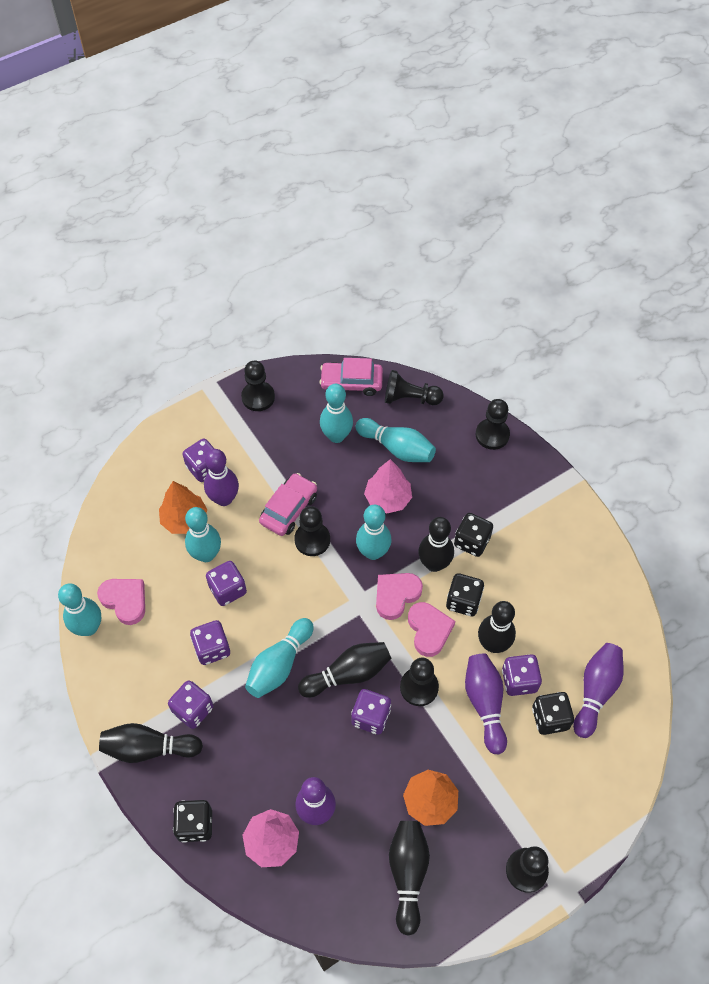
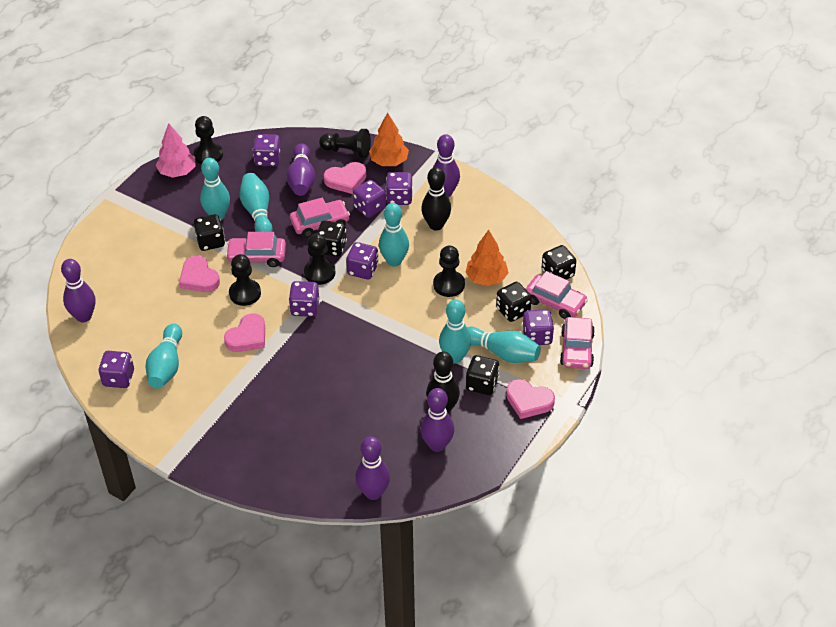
black bowling pin: [99,723,203,763] [298,642,392,698] [389,821,430,936] [418,517,454,572] [478,601,516,653] = 5 -> [421,167,451,230] [426,351,460,414] = 2
black dice: [173,800,212,843] [446,573,484,616] [454,513,493,557] [532,692,574,735] = 4 -> [194,214,225,251] [317,220,347,256] [466,355,500,395] [496,282,532,322] [542,245,576,280] = 5
black pawn: [241,361,275,411] [294,506,330,556] [385,370,444,405] [400,658,439,706] [476,399,510,450] [506,846,549,893] = 6 -> [194,116,223,164] [229,254,261,306] [304,234,336,285] [319,129,371,158] [433,246,465,297] = 5
pink car: [259,473,317,536] [320,358,383,396] = 2 -> [226,232,286,267] [290,198,350,238] [526,271,588,319] [560,317,595,369] = 4
pink heart: [97,579,145,625] [376,573,423,620] [408,602,455,657] = 3 -> [179,256,220,292] [224,313,265,352] [324,162,366,194] [506,379,555,419] = 4
pink tree: [242,809,299,867] [364,459,412,514] = 2 -> [156,123,195,178] = 1
purple bowling pin: [204,449,239,506] [295,777,336,825] [465,653,507,754] [573,643,623,738] = 4 -> [61,259,96,322] [286,144,315,196] [355,436,390,500] [420,388,454,452] [433,134,460,197] = 5
purple dice: [168,680,213,729] [182,439,214,482] [190,620,230,665] [206,561,247,606] [351,689,391,735] [502,654,542,696] = 6 -> [98,351,134,388] [253,134,281,166] [289,281,319,317] [346,242,379,280] [353,180,386,218] [386,172,413,205] [522,309,554,345] = 7

